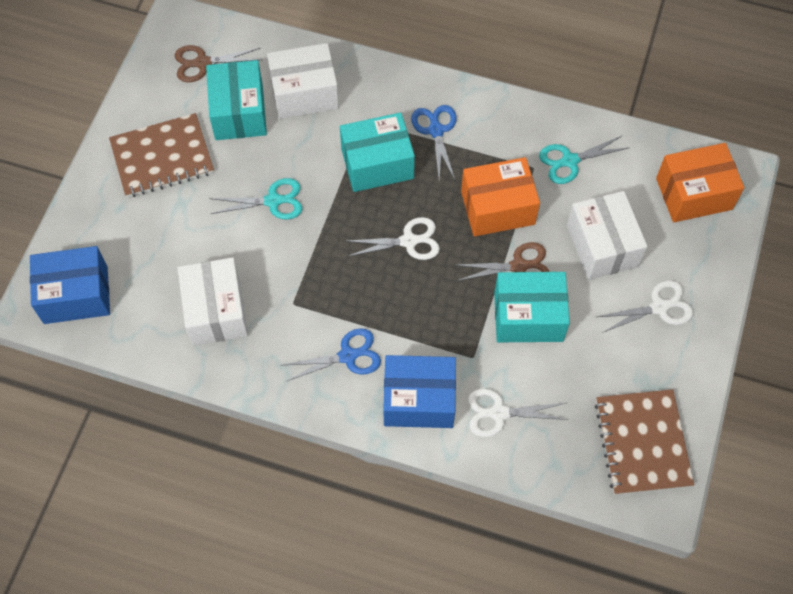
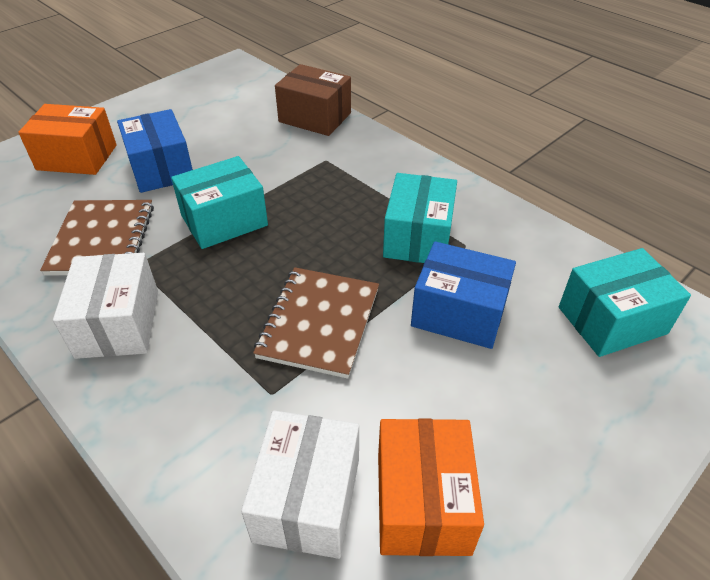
blue scissors: [283,328,381,382] [411,105,456,180] = 2 -> none = 0
brown box: none = 0 -> [275,64,351,136] = 1
brown scissors: [175,45,262,82] [457,242,550,281] = 2 -> none = 0
turquoise scissors: [210,178,302,220] [539,135,630,184] = 2 -> none = 0
white box: [177,257,248,346] [267,43,339,119] [567,191,647,280] = 3 -> [53,253,158,359] [241,411,359,559] = 2
white scissors: [347,217,440,260] [468,389,569,437] [597,281,693,333] = 3 -> none = 0

